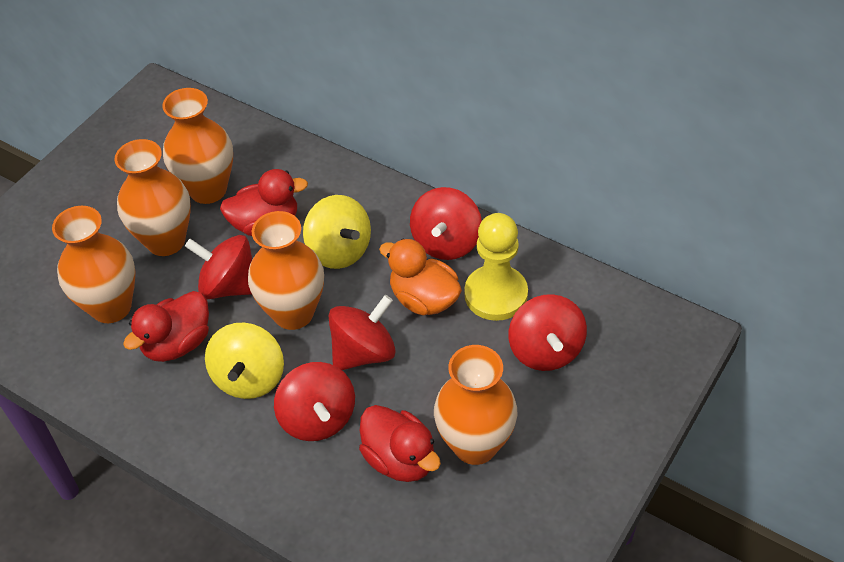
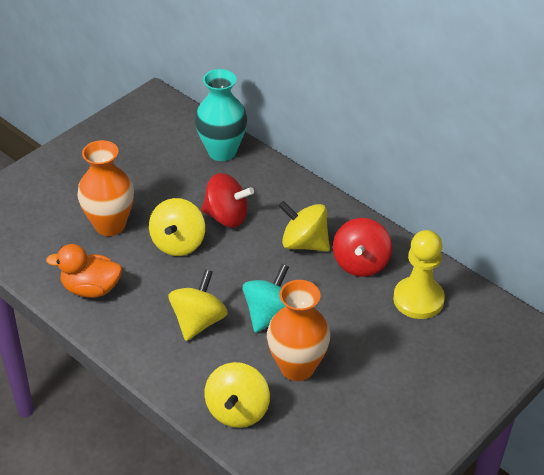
orange vase: [52,206,135,323] [115,139,191,256] [162,88,233,204] [248,211,324,330] [434,345,517,465] = 5 -> [77,140,134,236] [267,280,330,381] = 2
red duck: [123,291,209,362] [220,169,308,236] [359,405,441,482] = 3 -> none = 0
red spinning top: [185,235,252,299] [274,362,355,441] [328,295,396,370] [410,187,482,260] [509,294,587,371] = 5 -> [201,173,254,227] [333,218,392,277] = 2
turquoise spinning top: none = 0 -> [243,264,289,333] = 1
turquoise vase: none = 0 -> [195,69,247,161] = 1
yellow spinning top: [205,323,284,399] [303,195,371,269] = 2 -> [149,198,205,256] [169,269,228,341] [204,362,270,428] [278,201,330,252] = 4

